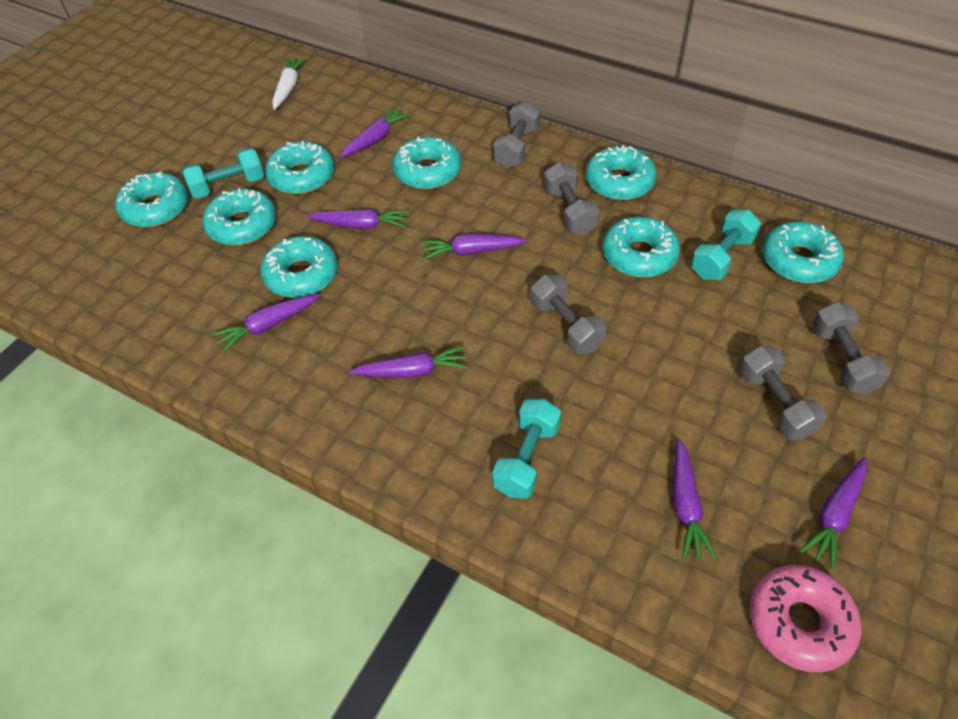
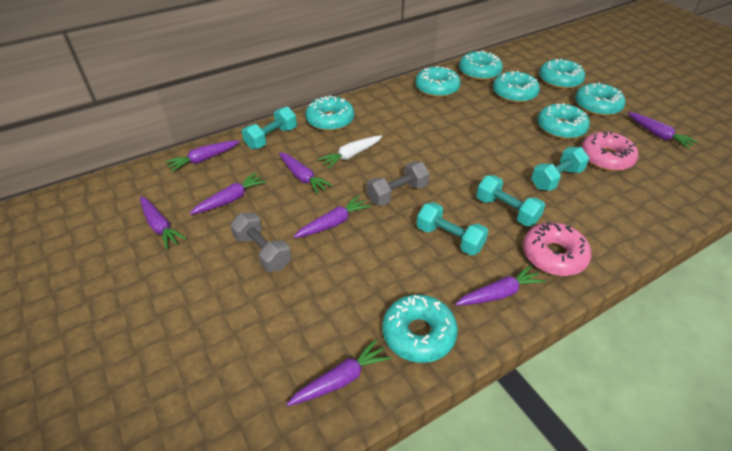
grey dumbbell: [493,101,540,168] [531,275,606,354] [544,162,600,235] [739,346,827,439] [812,302,890,395] = 5 -> [230,212,291,272] [367,161,429,206] = 2
pink donut: [750,565,862,672] = 1 -> [523,222,591,276] [581,131,638,171] = 2
purple carrot: [212,294,320,353] [307,209,409,229] [340,106,411,158] [349,346,468,378] [421,234,527,260] [673,438,717,561] [800,457,867,570] = 7 -> [140,197,187,249] [165,141,240,172] [190,172,267,215] [279,152,333,195] [286,339,391,406] [293,195,371,238] [455,265,546,305] [627,112,698,149] = 8
turquoise dumbbell: [182,148,264,199] [492,399,561,499] [691,210,761,280] = 3 -> [242,107,297,149] [417,202,488,255] [476,175,545,226] [531,147,589,191] = 4

